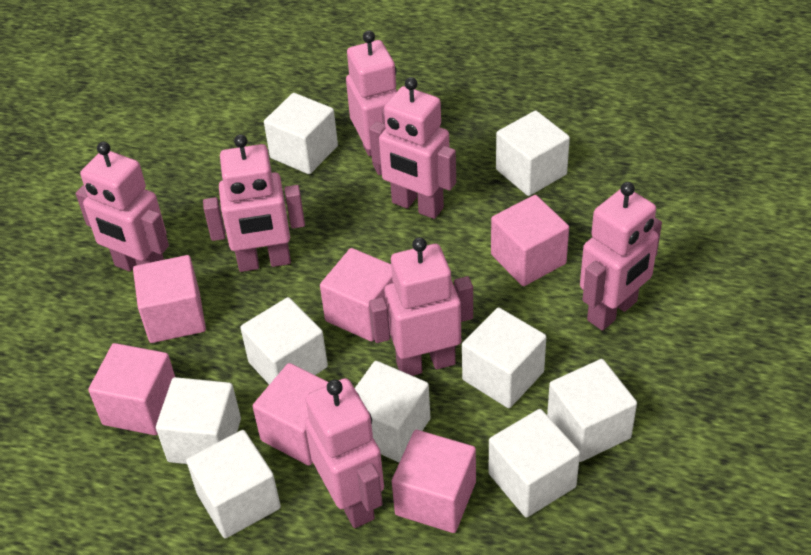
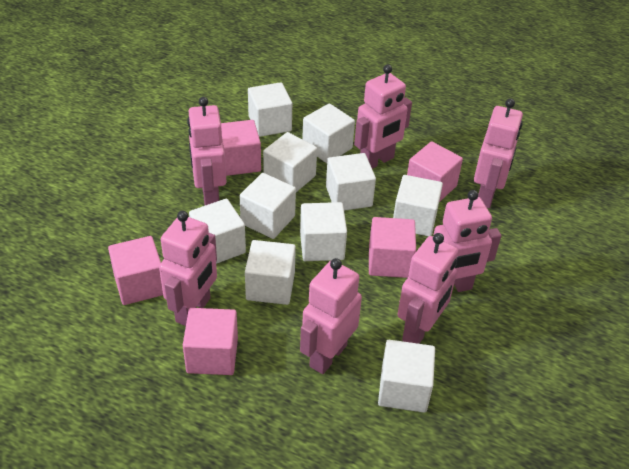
pink cube: [88,343,175,435] [133,255,206,343] [252,363,328,466] [320,248,393,341] [392,430,476,533] [491,195,569,286] = 6 -> [108,236,163,305] [183,308,238,375] [221,120,261,176] [369,217,416,278] [407,141,463,202] = 5
white cube: [156,377,241,464] [186,430,281,538] [240,297,328,385] [264,93,338,174] [355,361,430,462] [462,308,546,408] [489,409,580,517] [496,111,570,196] [547,359,637,462] = 9 -> [189,199,246,264] [240,173,296,239] [245,240,296,305] [248,82,292,137] [263,132,317,192] [300,202,347,261] [302,103,355,163] [326,153,376,211] [378,340,435,413] [393,175,443,236] = 10

